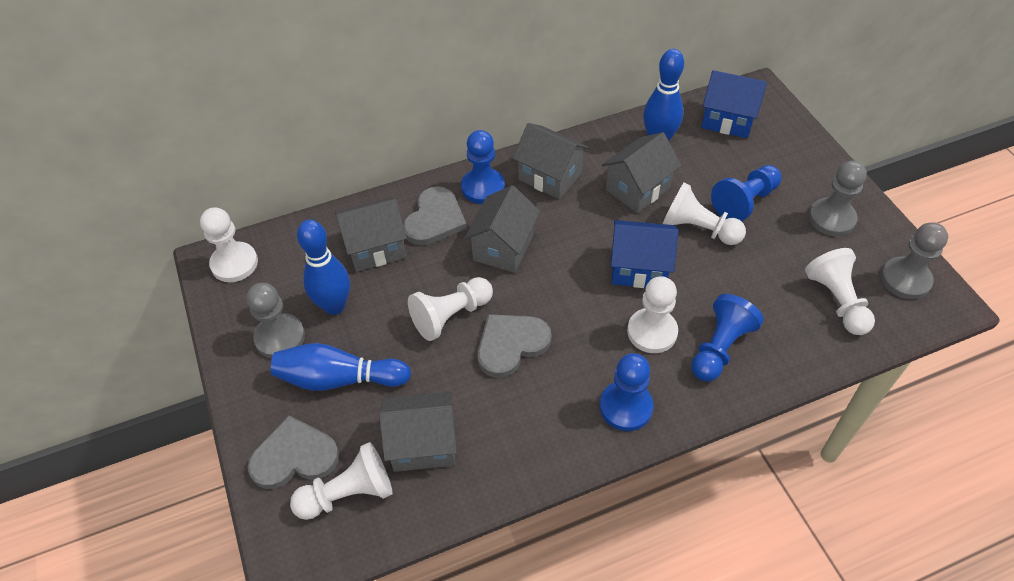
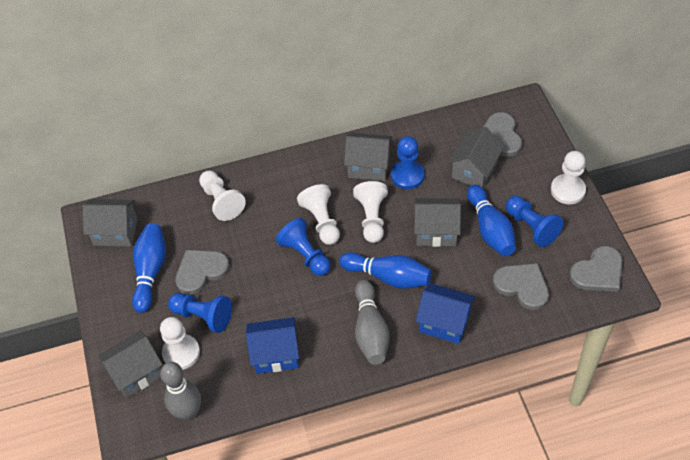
grey bowling pin: none = 0 -> [160,362,201,420] [355,280,389,365] = 2
grey heart: [247,415,339,489] [403,186,467,245] [477,314,552,378] = 3 -> [175,250,230,295] [482,112,522,157] [493,263,549,310] [569,246,623,292] = 4
grey pawn: [247,283,305,358] [809,161,867,236] [881,222,948,299] = 3 -> none = 0
white pawn: [200,207,258,282] [290,442,393,520] [408,277,493,341] [627,276,678,353] [663,183,746,245] [805,248,875,335] = 6 -> [160,317,200,370] [199,170,246,221] [297,184,340,245] [353,181,388,243] [551,151,586,204] = 5

